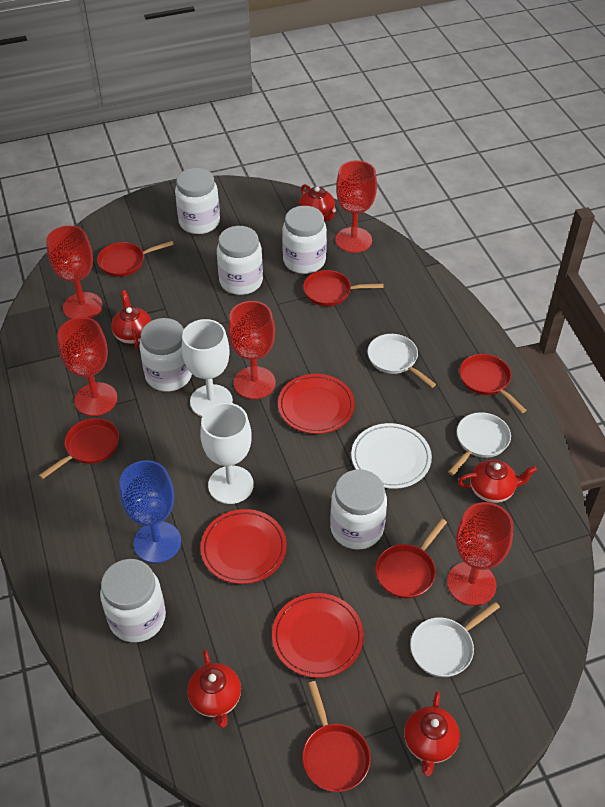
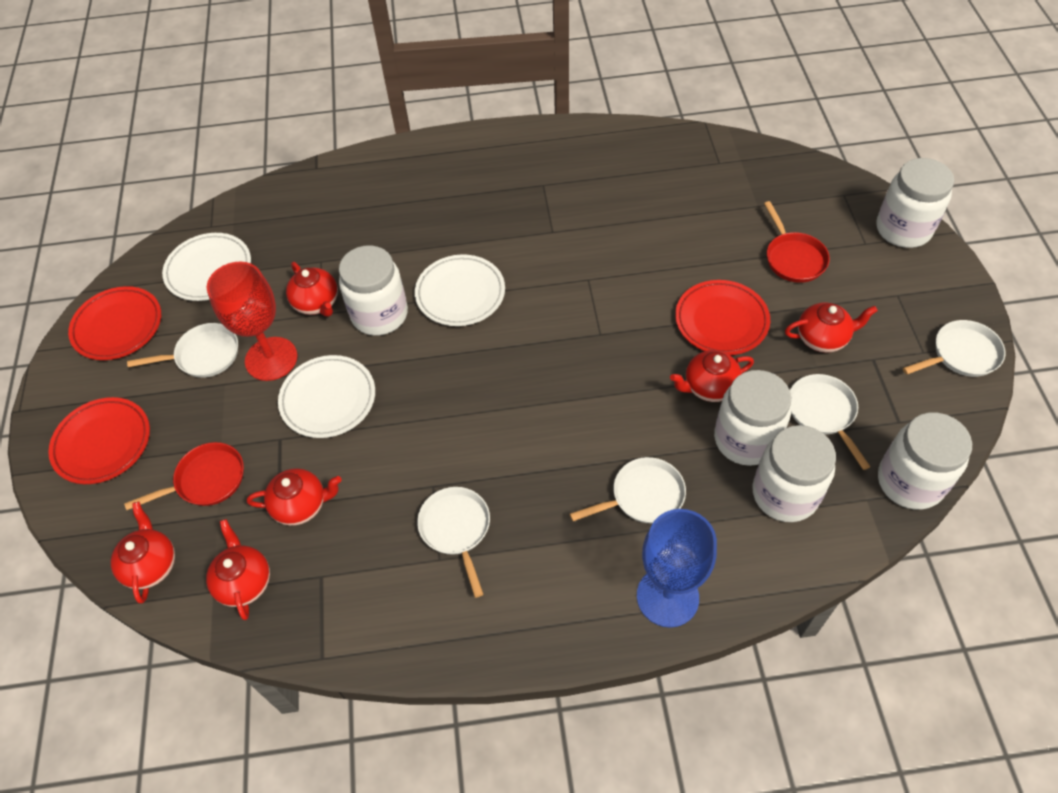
red goblet: [46,226,103,319] [57,317,117,416] [228,301,276,399] [335,160,377,253] [447,502,513,606] = 5 -> [207,261,297,381] = 1
red pan: [39,418,119,479] [97,241,174,277] [302,681,371,792] [303,270,384,306] [376,519,447,599] [460,354,527,413] = 6 -> [124,442,244,510] [764,201,830,283] = 2
red teapot: [111,290,152,349] [187,650,241,728] [299,184,336,221] [404,692,460,776] [458,460,537,503] = 5 -> [111,502,175,604] [206,519,270,620] [247,468,342,526] [286,262,338,317] [670,350,754,402] [785,302,878,353] = 6
white goblet: [182,319,233,417] [200,403,254,504] = 2 -> none = 0
white jar: [100,559,166,642] [139,318,192,392] [175,168,220,234] [217,226,263,295] [282,206,327,274] [330,469,387,550] = 6 -> [339,245,408,336] [714,370,791,466] [752,425,836,522] [876,158,954,248] [878,412,972,510] = 5
white pan: [367,334,436,388] [410,602,500,677] [448,412,511,476] = 3 -> [127,323,238,378] [417,487,490,598] [570,457,686,523] [790,374,871,470] [903,320,1006,377] = 5
white plate: [351,423,432,489] = 1 -> [162,233,251,301] [278,355,375,438] [415,254,505,326] = 3

